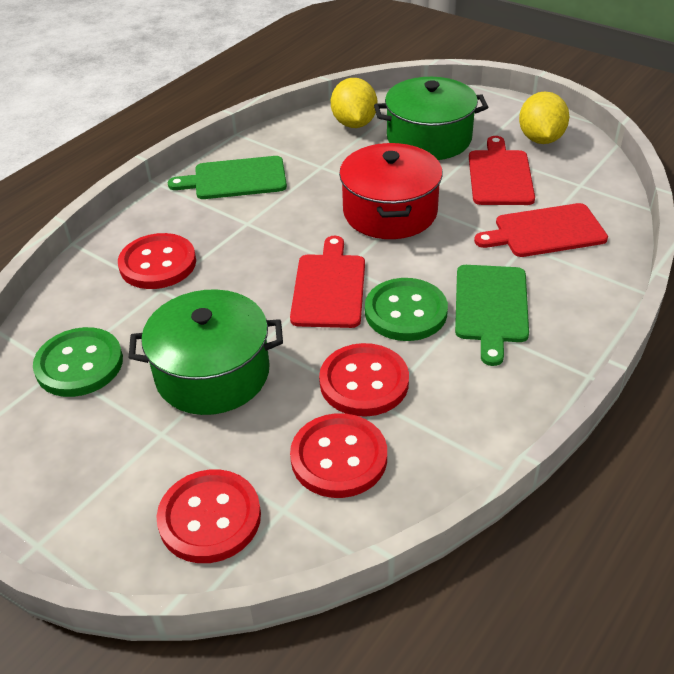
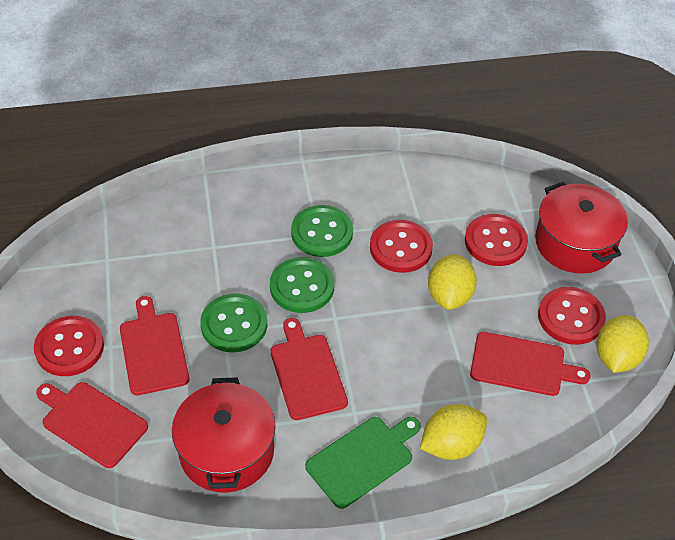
green button: [33,327,123,397] [365,278,448,341] = 2 -> [200,294,267,352] [270,257,334,313] [291,205,353,257] = 3
green cutting board: [168,156,287,199] [455,265,529,366] = 2 -> [305,417,421,509] = 1
green pot: [129,289,283,415] [374,77,488,160] = 2 -> none = 0
red cutting board: [290,236,365,328] [469,136,535,205] [474,203,608,257] = 3 -> [36,382,148,468] [120,296,189,396] [271,318,348,420] [470,332,591,396] = 4
red pot: [339,143,443,239] = 1 -> [172,378,276,493] [535,182,628,274] = 2
yellow lemon: [331,78,377,128] [519,91,569,144] = 2 -> [420,404,487,460] [428,254,477,310] [597,315,649,373] = 3

